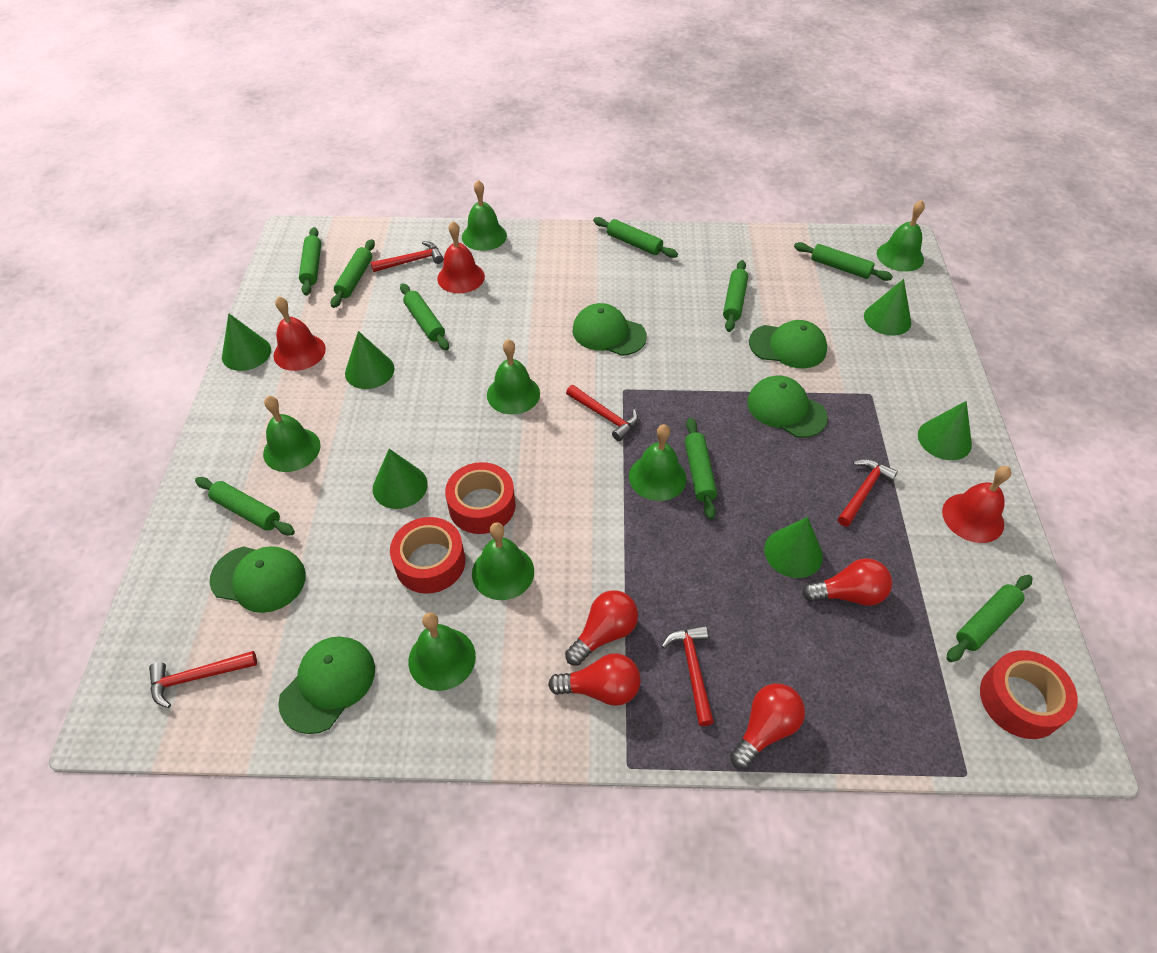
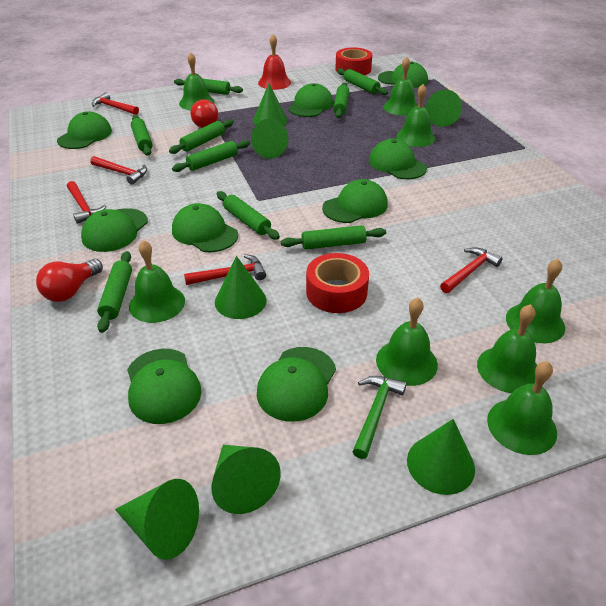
green bell: [263,396,321,472] [408,612,476,691] [462,180,507,251] [472,522,534,600] [487,339,540,415] [629,424,687,501] [877,200,925,272] = 7 -> [129,240,185,323] [179,52,215,110] [376,297,438,386] [383,57,418,116] [396,84,435,147] [477,304,537,393] [487,361,557,455] [506,259,565,343] = 8
green cap: [209,546,306,613] [278,636,375,734] [573,303,647,356] [747,375,828,438] [749,320,827,368] = 5 -> [57,112,112,149] [81,208,148,252] [127,349,201,424] [172,203,238,252] [257,347,336,422] [288,83,333,117] [322,179,388,223] [369,139,427,179] [378,61,428,88] = 9
green cone: [222,313,271,371] [345,331,395,389] [373,449,428,509] [764,517,823,578] [864,279,911,336] [918,401,972,460] = 6 -> [115,479,199,560] [212,445,281,514] [215,256,267,319] [251,119,288,159] [253,84,288,125] [407,419,475,495] [426,89,462,127] = 7
green hammer: none = 0 -> [352,376,407,459] = 1
red bell: [274,296,326,371] [437,221,485,294] [942,466,1012,543] = 3 -> [258,35,291,90] = 1
red light bulb: [548,653,641,706] [565,590,638,666] [730,684,805,769] [802,558,892,606] = 4 -> [36,259,103,302] [191,99,218,128] = 2
red tape: [390,517,465,594] [445,462,516,534] [980,650,1078,739] = 3 -> [306,253,369,313] [335,48,372,75] = 2

